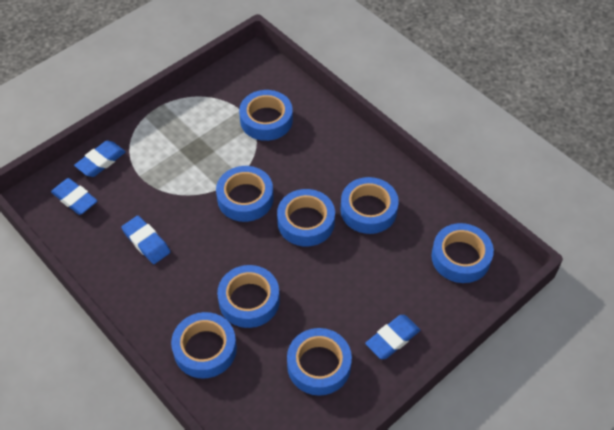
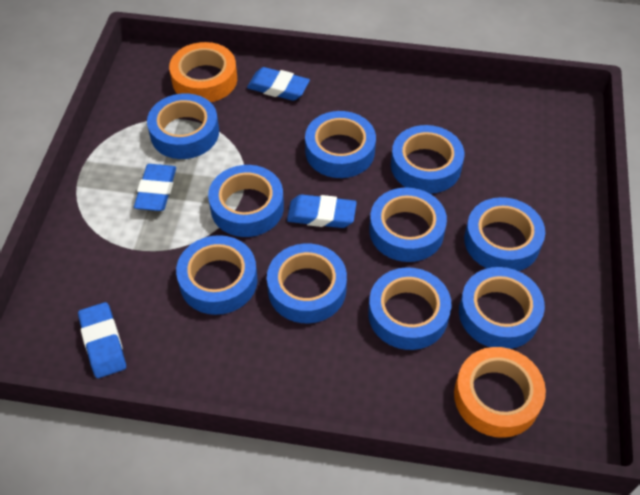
blue tape: [171,312,237,379] [216,166,274,222] [217,265,280,328] [239,90,293,141] [277,189,335,246] [287,328,352,396] [340,177,399,234] [431,223,494,283] = 8 -> [147,93,219,159] [176,235,258,315] [208,165,284,237] [267,243,347,323] [305,111,376,178] [368,267,452,350] [369,187,447,262] [391,125,464,194] [459,267,545,349] [464,197,545,271] = 10
orange tape: none = 0 -> [169,42,237,102] [454,347,546,438] = 2

